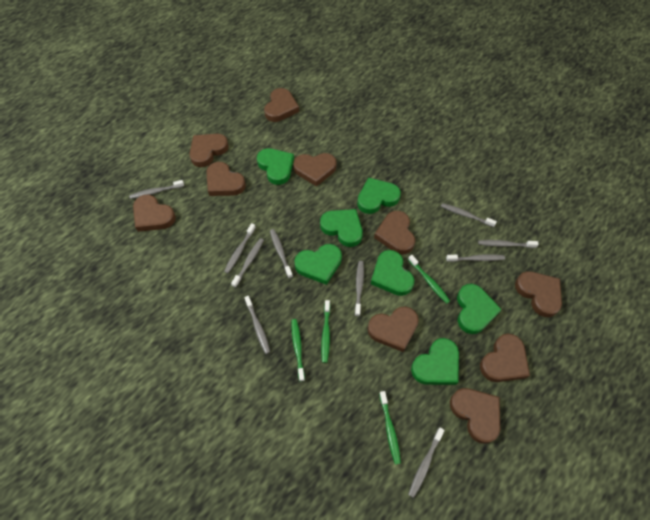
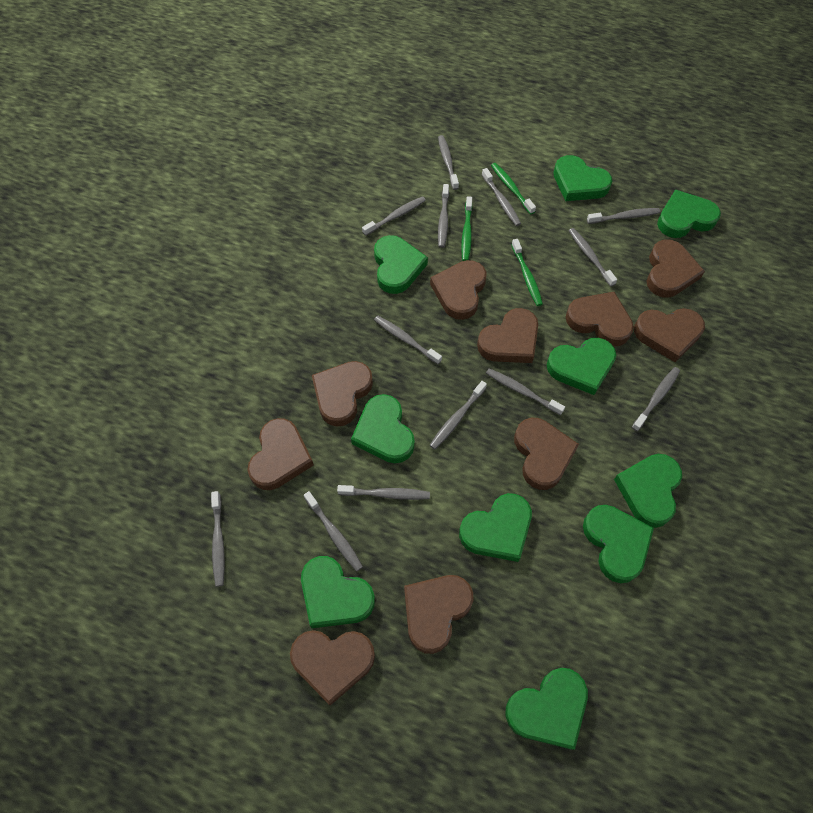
green heart: [257,148,294,185] [294,244,342,285] [320,209,363,247] [357,178,401,214] [371,250,414,296] [411,338,459,385] [457,284,502,334] = 7 -> [301,556,375,628] [351,394,415,463] [374,235,428,294] [459,493,532,562] [506,668,588,750] [547,338,616,395] [553,155,612,201] [583,505,654,583] [614,454,682,528] [657,190,721,238] = 10
green toothbrush: [291,319,305,382] [321,300,330,363] [379,391,401,465] [408,255,450,304] = 4 -> [461,196,472,261] [491,163,536,214] [511,239,543,306] = 3
grey toothbrush: [129,180,184,199] [224,223,256,274] [231,238,264,288] [244,296,270,354] [270,229,293,278] [355,261,364,316] [408,428,445,498] [441,203,497,227] [446,254,505,262] [478,240,539,248] = 10 -> [211,491,225,587] [304,491,363,572] [337,485,430,500] [362,196,426,236] [374,316,442,364] [429,381,487,450] [438,135,459,190] [438,184,449,248] [482,168,521,226] [486,368,565,415] [569,228,617,287] [587,208,660,224] [632,367,680,431] = 13

